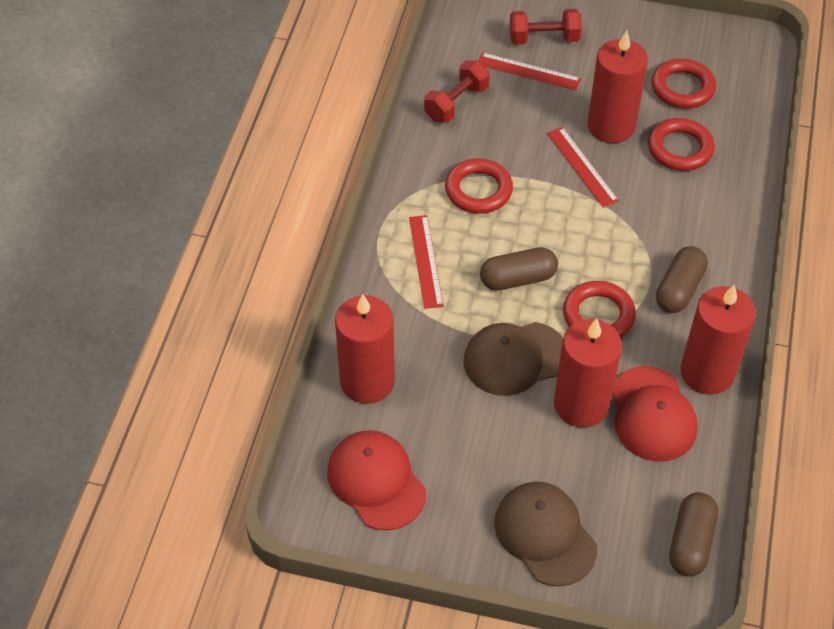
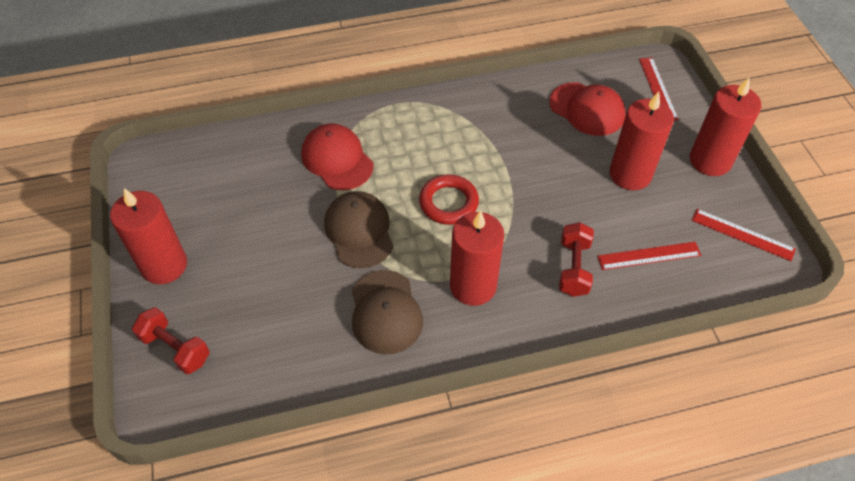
brown capsule: [480,247,558,291] [656,246,708,313] [669,492,718,577] = 3 -> none = 0
red ring: [445,159,513,214] [563,281,636,338] [648,118,715,171] [651,59,716,108] = 4 -> [419,174,479,225] = 1

